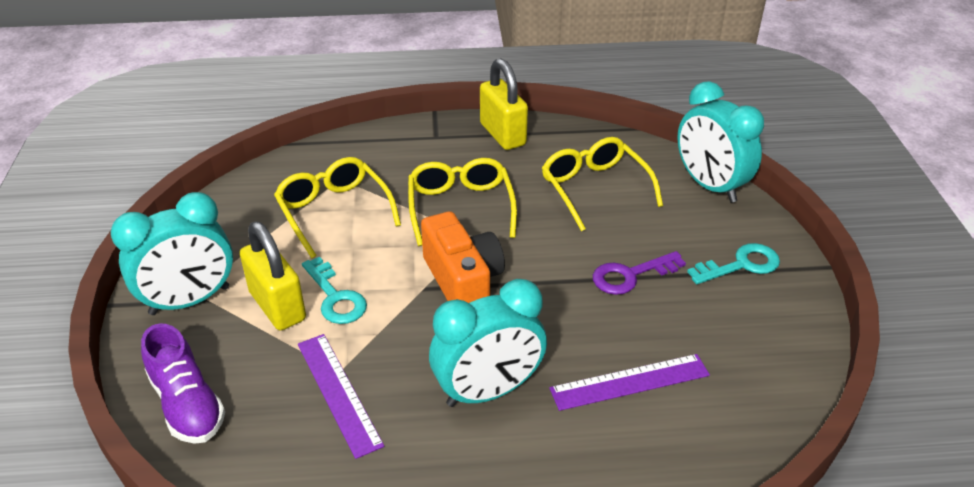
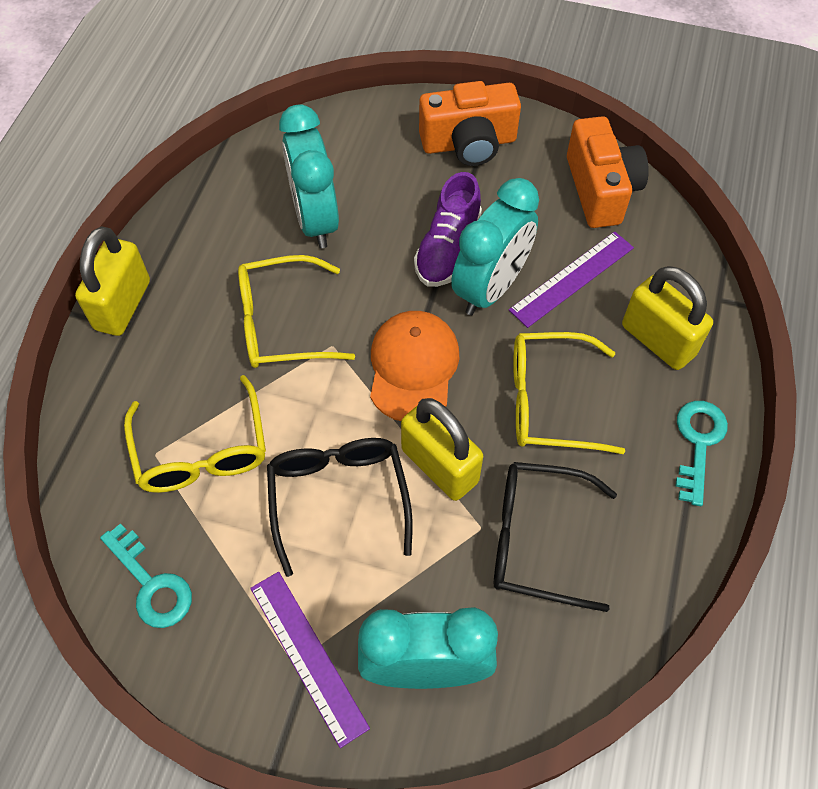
black glasses: none = 0 -> [267,438,413,577] [494,462,617,612] = 2
orange camera: [421,211,505,303] = 1 -> [419,81,521,166] [567,116,649,228] = 2
orange cap: none = 0 -> [370,311,459,421] = 1
purple key: [593,251,686,295] = 1 -> none = 0
yellow padlock: [240,222,306,330] [480,58,528,150] = 2 -> [75,226,150,336] [401,398,483,501] [622,266,713,370] = 3

